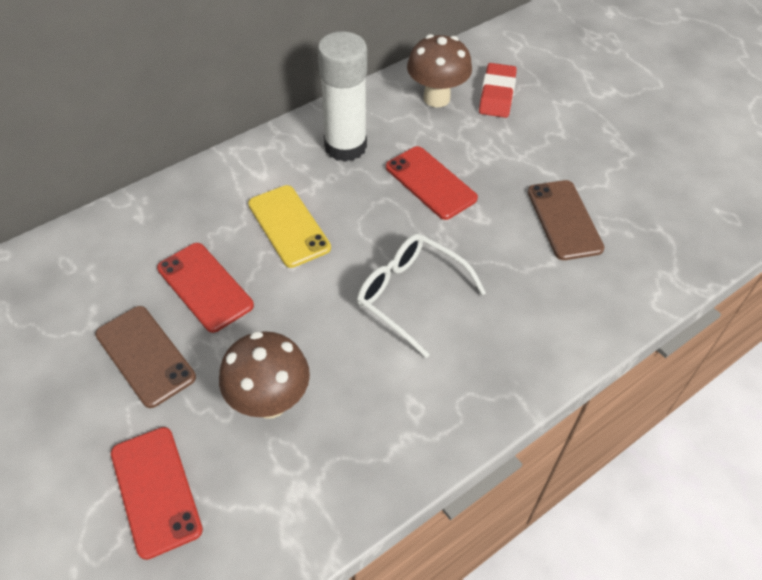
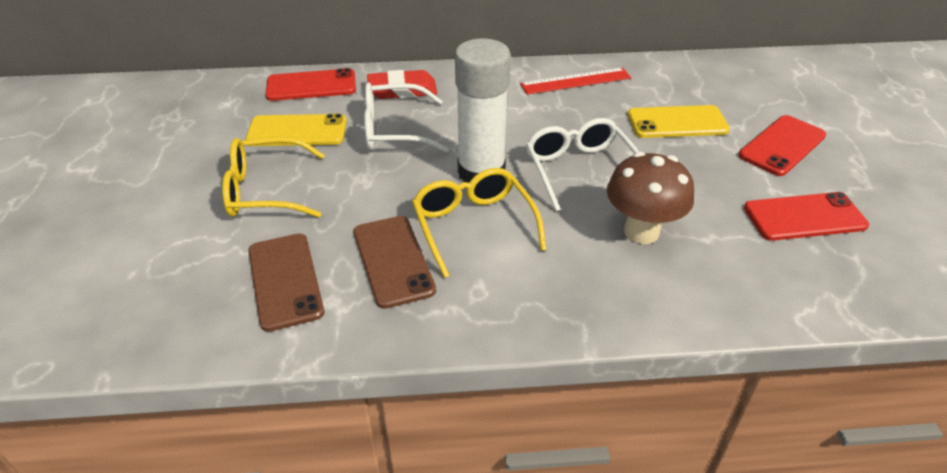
brown mushroom: [219,331,310,419] [407,34,472,108] = 2 -> [607,152,694,244] = 1
red ruler: none = 0 -> [520,67,631,95] = 1
white glasses: [357,234,486,358] = 1 -> [364,82,449,152] [526,118,639,211] = 2
yellow glasses: none = 0 -> [222,137,325,218] [412,168,546,278] = 2
yellow phone: [248,185,331,268] = 1 -> [245,114,347,146] [628,105,730,138] = 2

